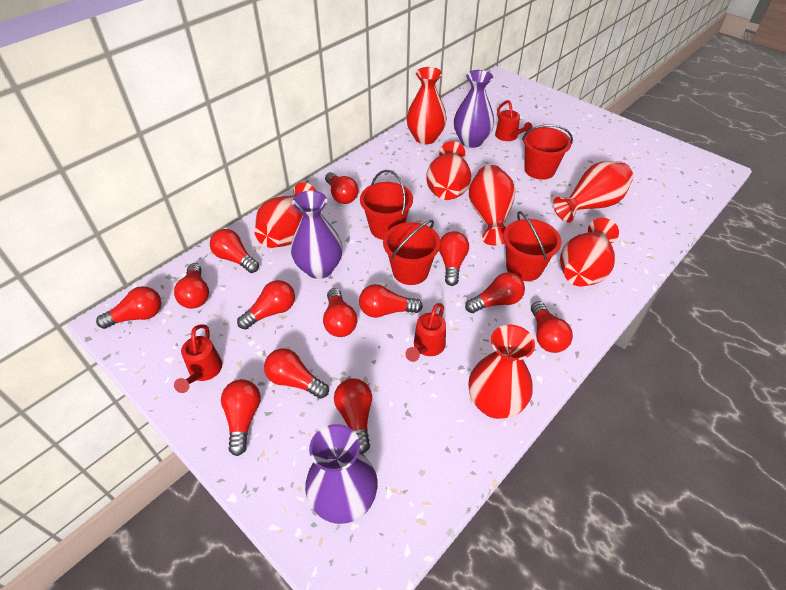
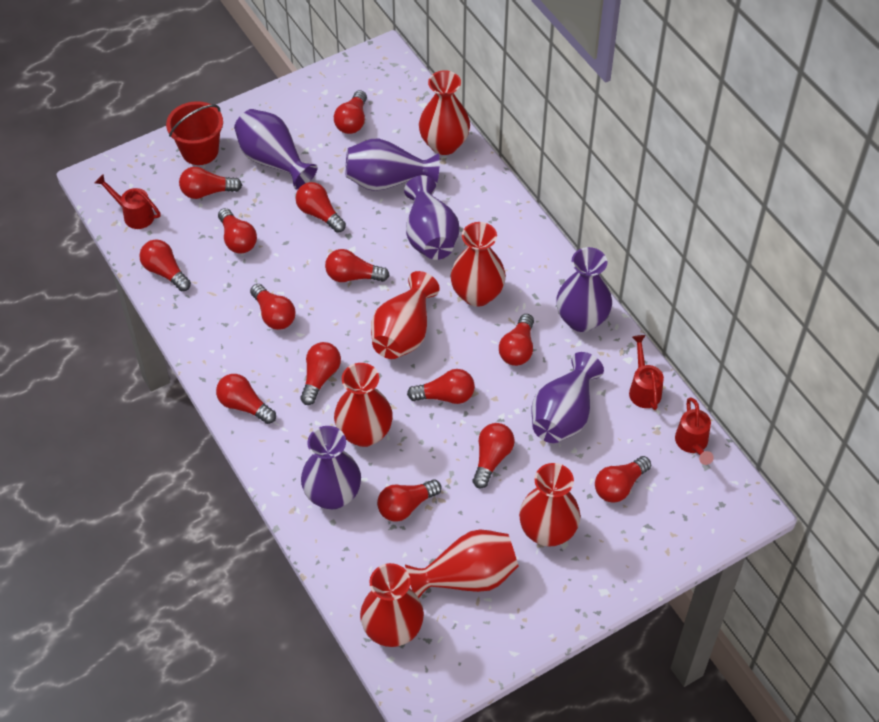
purple vase: [291,191,343,279] [305,424,378,524] [454,70,494,148] = 3 -> [234,109,318,189] [301,426,361,509] [345,138,440,191] [404,175,460,260] [531,352,604,443] [556,247,612,332] = 6
red bucket: [360,170,413,240] [383,220,440,285] [503,211,561,281] [522,124,573,180] = 4 -> [166,101,223,165] = 1
red light bulb: [96,286,161,329] [174,263,209,309] [210,229,259,273] [221,379,261,456] [237,280,295,329] [264,348,329,399] [323,288,357,337] [325,172,359,204] [334,378,372,454] [359,284,423,318] [439,231,469,286] [465,272,525,313] [531,301,573,353] = 13 -> [139,240,191,291] [179,167,242,199] [216,374,276,424] [218,208,257,253] [250,284,296,330] [296,182,346,233] [300,342,341,405] [325,249,390,282] [334,90,367,134] [377,480,442,521] [407,369,475,404] [473,423,514,488] [499,314,534,366] [595,456,651,503] = 14

